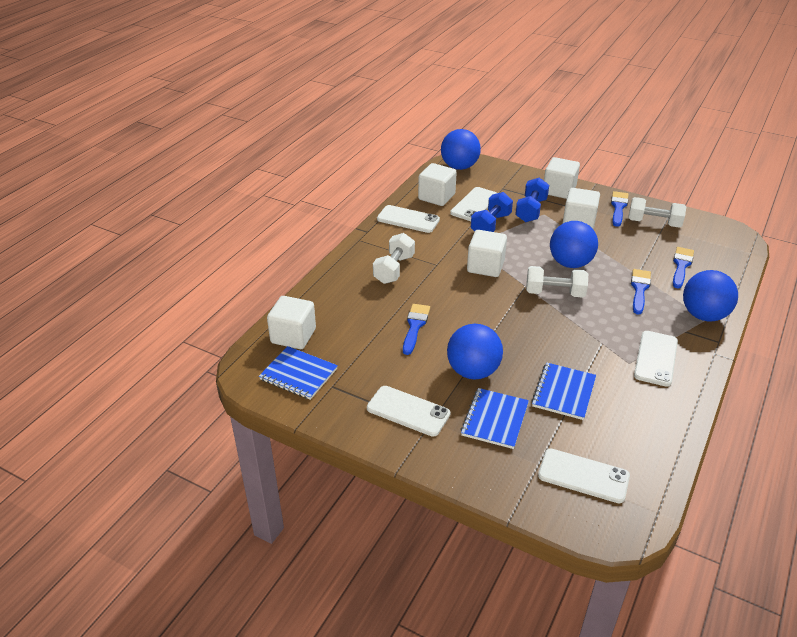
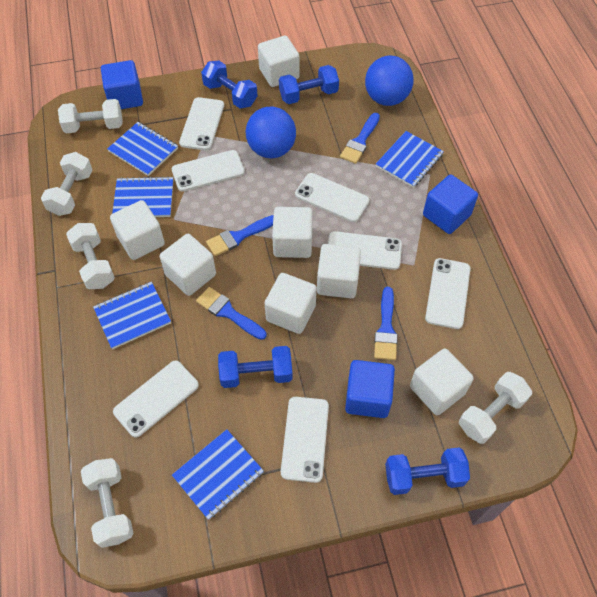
blue ball: [441,129,481,170] [447,324,503,380] [550,221,598,268] [683,270,738,322] = 4 -> [246,107,296,158] [365,55,414,106] = 2
blue cube: none = 0 -> [101,60,143,109] [345,360,395,418] [423,175,478,234] = 3
blue dumbbell: [471,192,513,232] [515,178,549,222] = 2 -> [201,60,257,108] [218,346,293,388] [279,65,339,104] [385,447,470,495] = 4
blue notebook: [259,346,338,400] [461,388,529,449] [531,363,596,420] = 3 -> [93,282,171,349] [107,122,178,176] [112,176,173,217] [172,429,264,520] [376,131,444,188] = 5
white cube: [267,296,316,349] [418,163,457,206] [467,230,507,277] [544,157,580,199] [562,188,600,229] = 5 -> [110,200,165,260] [160,234,216,296] [258,36,299,87] [265,273,317,334] [272,207,313,258] [317,244,361,298] [410,348,474,415] = 7
white dumbbell: [373,233,415,284] [526,266,588,298] [628,197,687,228] = 3 -> [41,152,93,216] [58,99,123,133] [66,223,115,289] [81,458,134,548] [459,372,532,444] = 5
white phone: [367,386,450,437] [377,205,440,233] [450,187,497,221] [538,448,630,503] [634,331,678,386] = 5 -> [113,361,199,438] [172,150,245,192] [179,97,224,150] [281,397,329,483] [295,173,369,222] [328,231,402,270] [425,258,471,329] = 7

